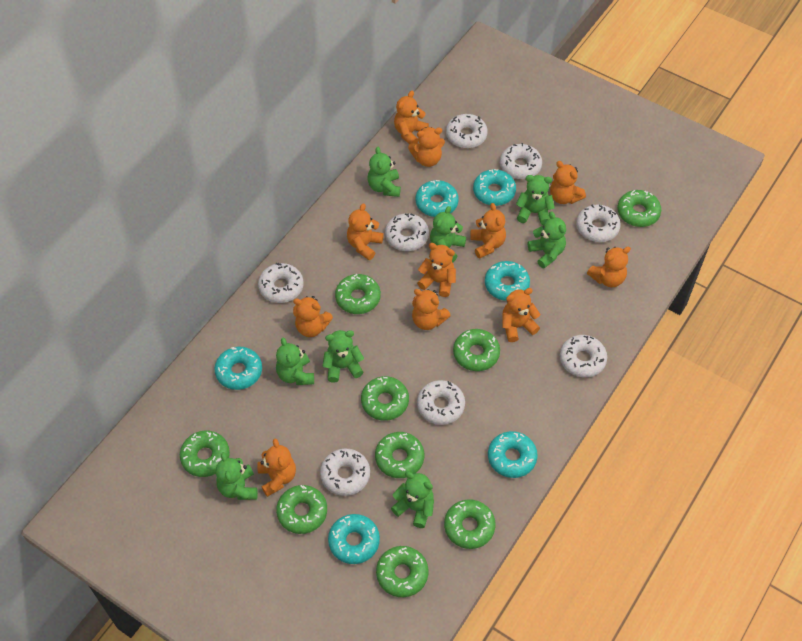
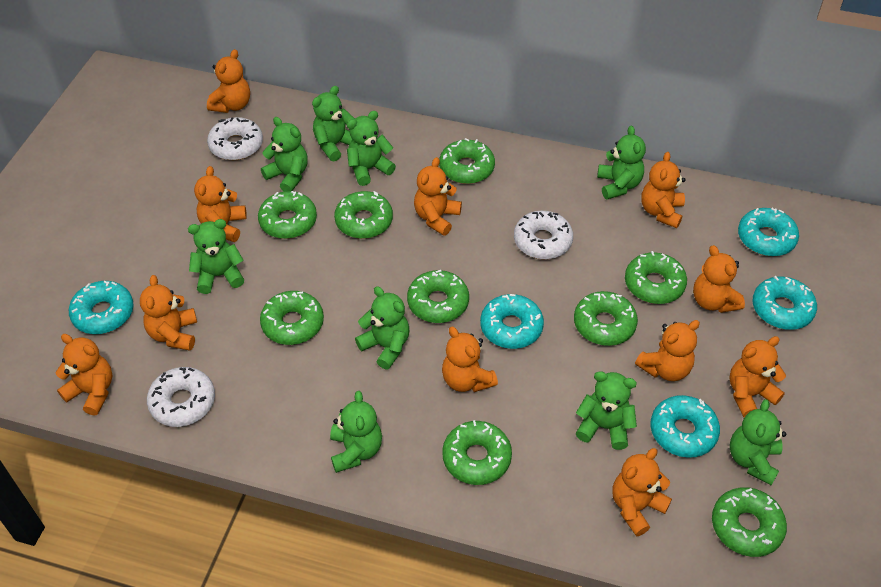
green teddy bear: [216,452,258,500] [276,338,314,385] [323,330,364,382] [368,147,401,197] [391,472,434,528] [430,206,466,262] [516,175,555,225] [528,211,566,268] = 8 -> [188,219,244,294] [261,117,308,192] [312,86,355,161] [330,391,382,473] [347,111,396,186] [355,286,409,370] [576,371,637,450] [597,125,646,199] [730,399,786,485] = 9
turquoise donut: [214,347,262,390] [328,514,380,564] [416,180,459,217] [473,169,516,206] [485,261,530,301] [488,431,538,478] = 6 -> [69,281,134,334] [480,294,544,349] [650,395,720,458] [738,208,799,256] [752,276,817,330] = 5
white donut: [258,263,303,303] [320,448,370,496] [385,213,429,251] [417,380,465,425] [446,114,488,148] [500,143,542,179] [560,335,607,377] [576,204,621,242] = 8 -> [147,367,215,427] [207,117,263,160] [514,211,573,259] = 3

